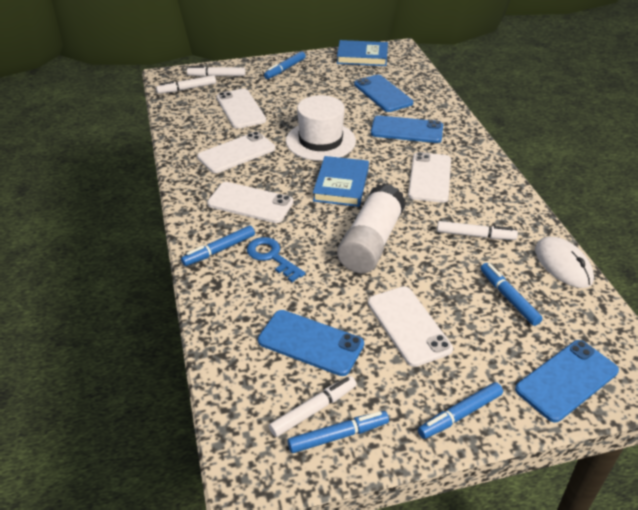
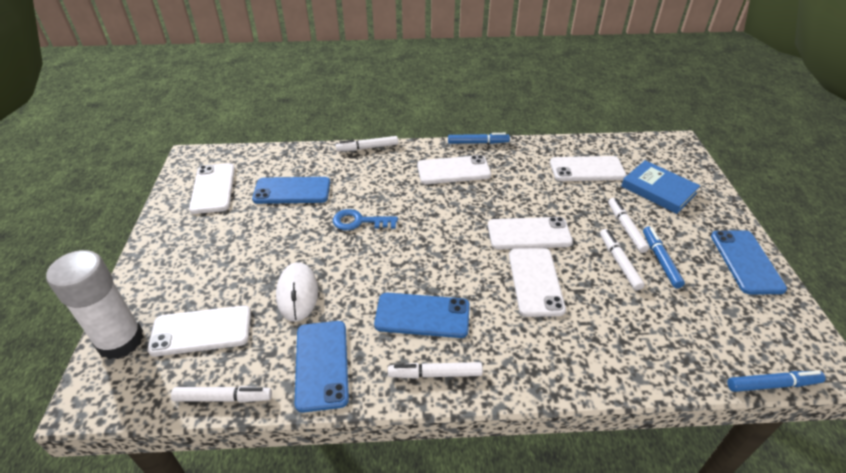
blue book: [313,156,369,207] [337,40,388,66] = 2 -> [621,160,700,214] = 1
blue marker: [181,226,255,266] [264,51,306,79] [288,411,389,453] [418,382,503,439] [480,263,543,326] = 5 -> [448,133,510,144] [643,227,685,288] [727,371,826,392] = 3
white hat: [286,95,356,161] = 1 -> none = 0
white marker: [156,75,216,94] [187,66,246,77] [269,376,357,437] [437,221,518,240] = 4 -> [171,386,272,403] [336,136,398,152] [388,362,483,379] [600,229,645,290] [608,198,649,253] = 5
white phone: [197,132,275,173] [207,182,293,223] [216,89,266,129] [368,286,453,367] [408,152,451,203] = 5 -> [148,305,251,357] [189,163,235,214] [417,155,491,184] [488,217,573,250] [509,248,566,317] [550,156,627,181] = 6

